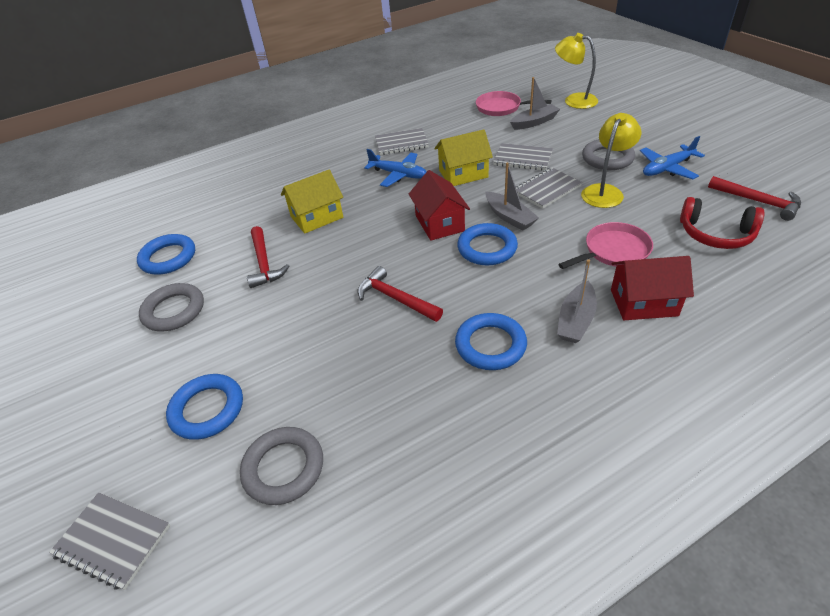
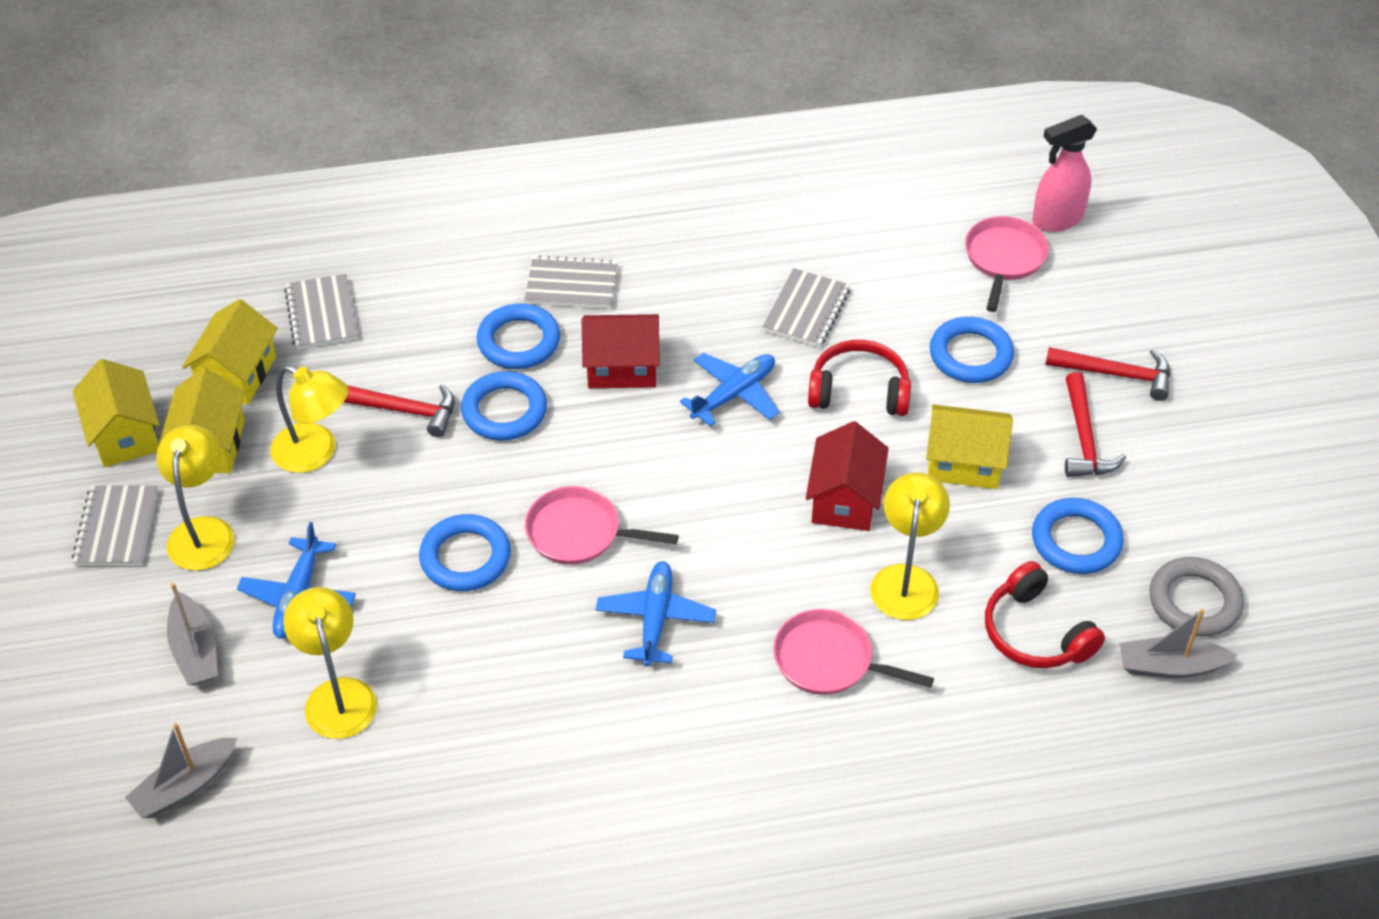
blue plane: [364,149,426,187] [640,136,705,179] = 2 -> [237,522,356,639] [596,561,716,667] [680,353,779,426] = 3
blue ring: [137,234,195,275] [166,374,243,440] [455,313,527,370] [457,223,518,265] = 4 -> [419,514,511,591] [461,371,547,441] [477,304,560,369] [930,317,1014,383] [1032,498,1124,574] = 5
grey ring: [139,283,204,331] [240,427,323,505] [582,139,635,170] = 3 -> [1150,557,1244,637] = 1
pink pan: [476,91,551,116] [558,222,653,269] = 2 -> [525,486,679,565] [773,609,934,695] [965,216,1049,312] = 3
pink spray bottle: none = 0 -> [1032,115,1097,232] = 1
red headphones: [680,197,765,249] = 1 -> [808,340,911,416] [985,561,1105,668] = 2
yellow house: [281,169,343,234] [435,129,493,186] = 2 -> [73,359,159,467] [158,368,245,473] [182,299,278,404] [926,404,1013,489] = 4
yellow lamp: [555,33,598,109] [581,113,641,208] = 2 -> [156,425,235,571] [270,365,349,473] [283,587,377,739] [870,473,950,620] = 4

